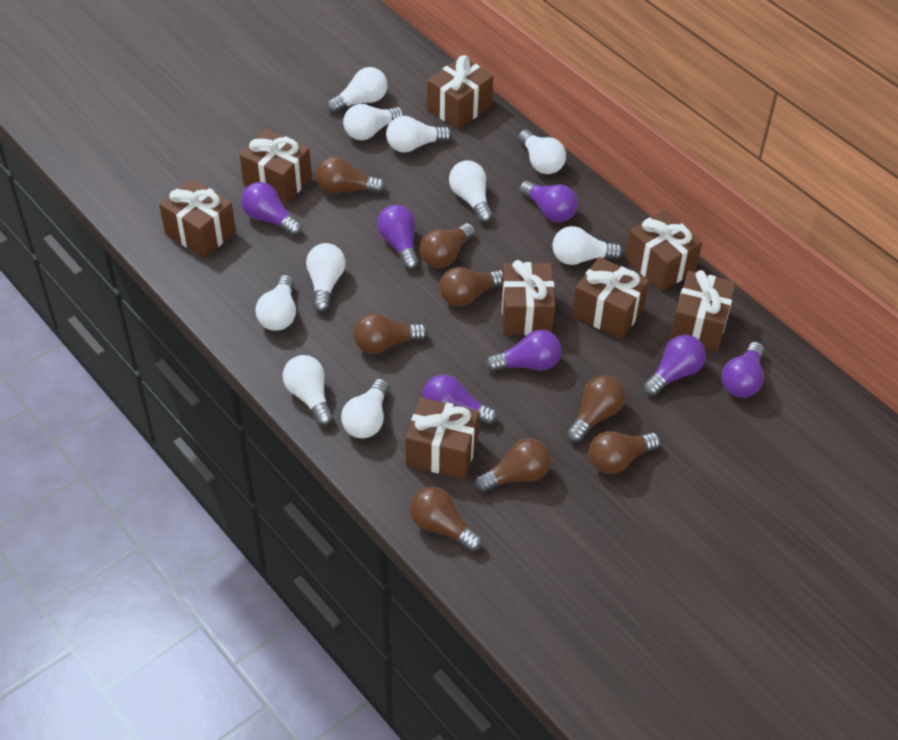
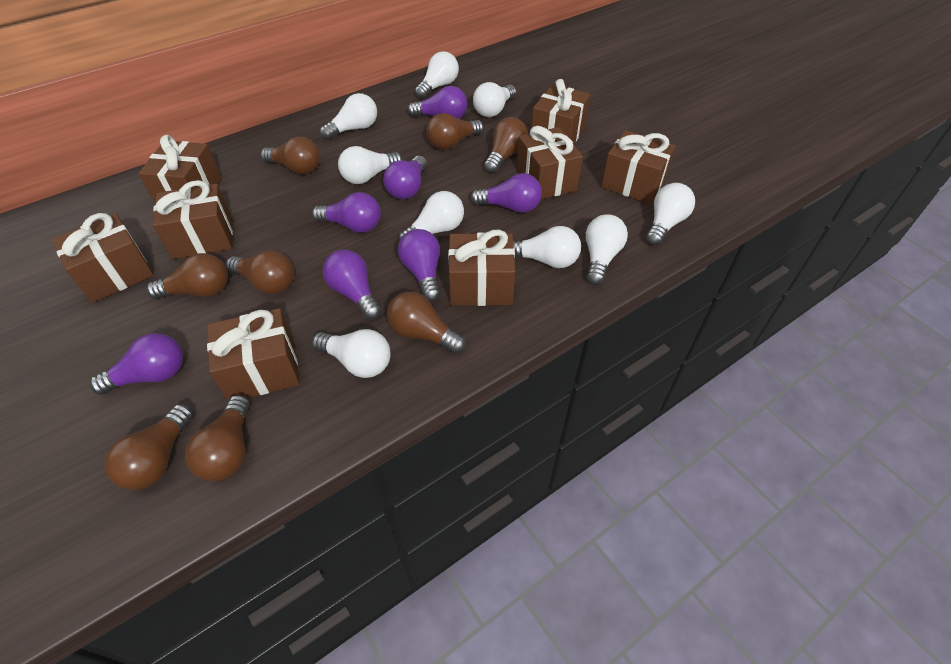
white light bulb: [255,275,296,331] [283,355,333,426] [306,243,345,312] [327,67,388,113] [341,378,389,438] [343,104,404,140] [386,116,452,153] [449,161,493,223] [518,129,566,174] [552,226,623,265] = 10 -> [312,329,391,378] [320,93,377,140] [338,146,403,184] [398,191,464,242] [415,51,459,99] [473,82,516,117] [513,226,581,268] [586,214,628,285] [646,183,695,246] = 9

